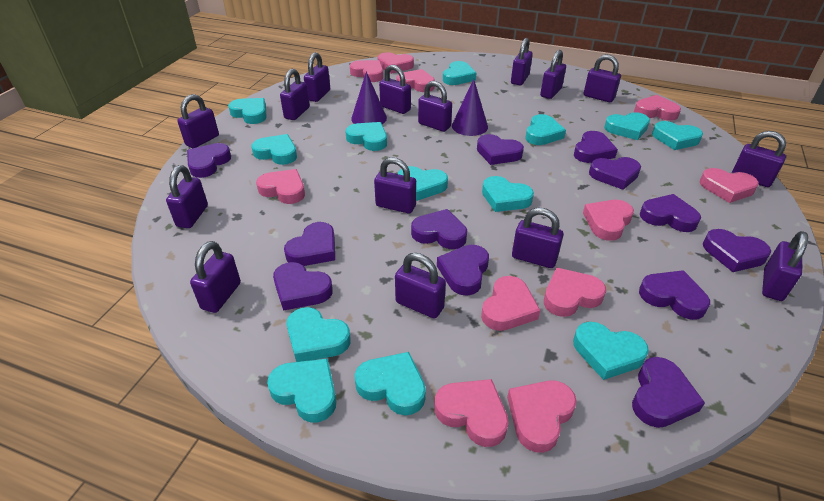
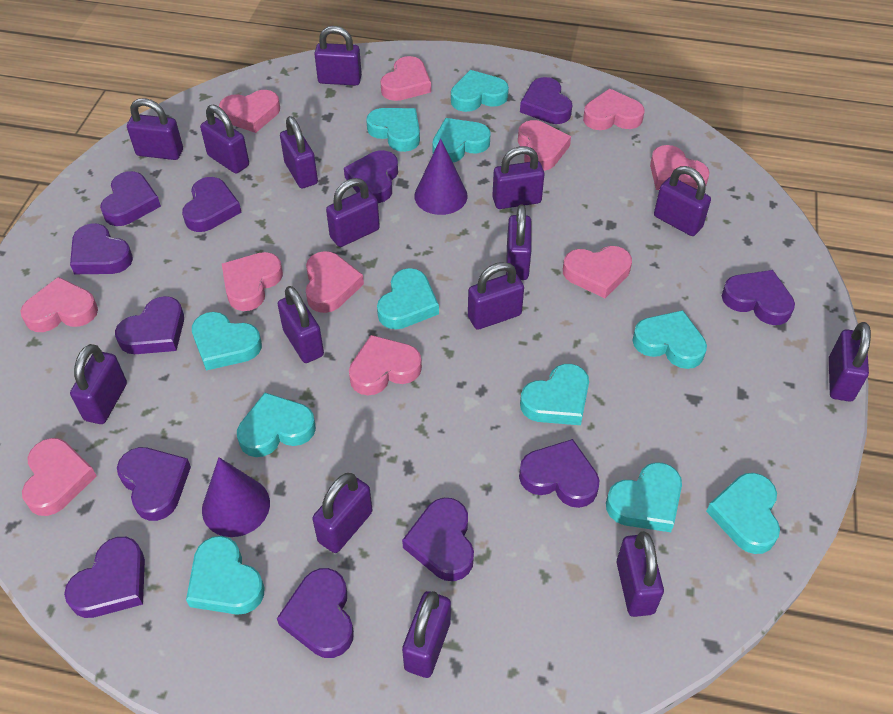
turquoise heart: [228,98,267,124] [251,134,297,165] [267,358,336,423] [287,307,351,362] [345,122,387,151] [355,352,426,415] [398,166,448,201] [443,61,476,85] [482,176,534,212] [526,114,566,145] [573,322,649,380] [604,112,650,140] [652,121,703,150] = 13 -> [186,536,264,615] [192,312,262,371] [237,393,316,457] [366,108,420,152] [377,268,439,329] [432,118,491,162] [451,70,509,112] [520,364,589,425] [606,462,682,532] [632,310,707,369] [706,473,780,554] = 11

